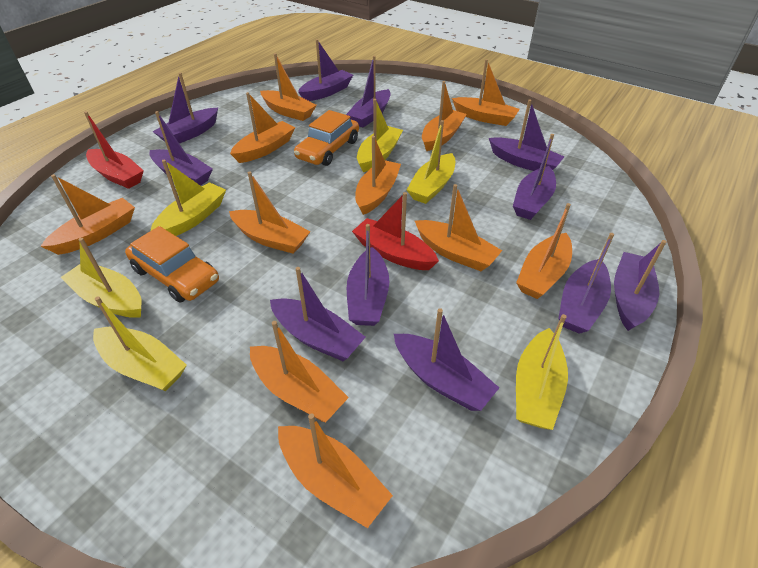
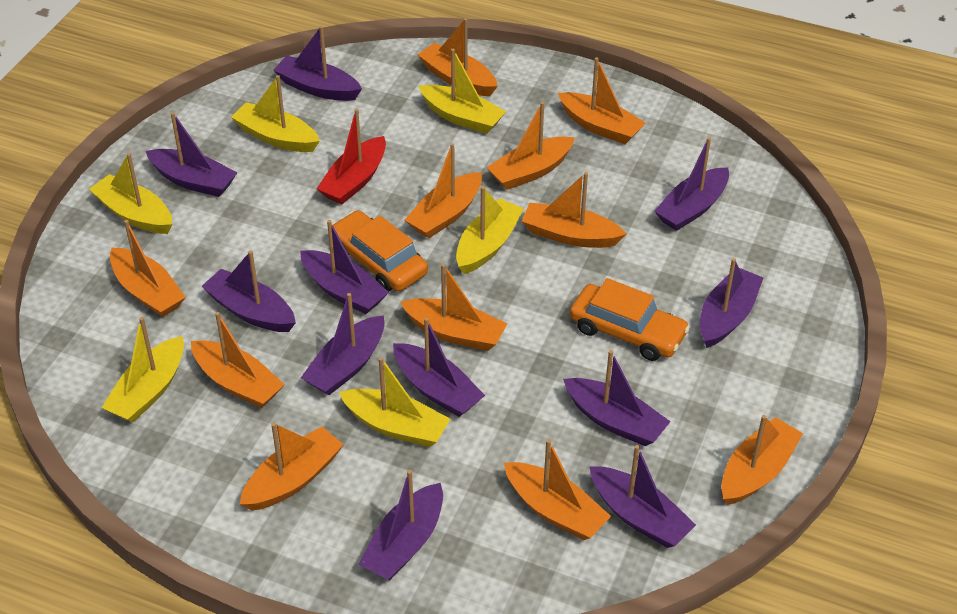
red boat: [84,111,144,189] [352,192,439,270] = 2 -> [316,109,386,204] = 1

